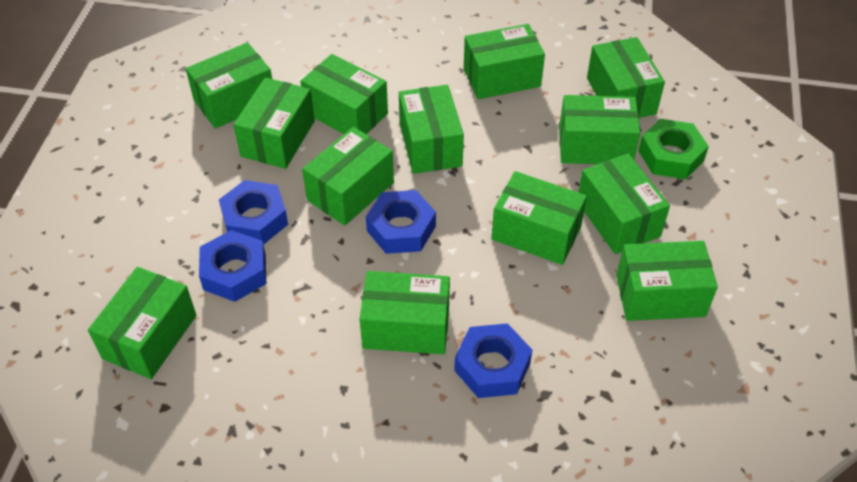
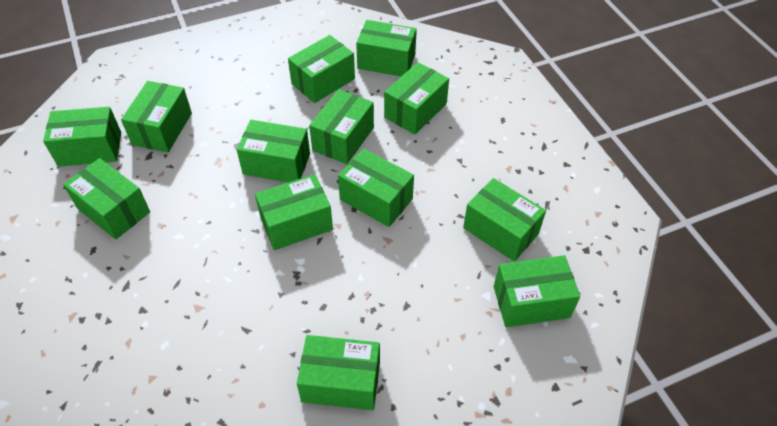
blue nut: [199,230,266,302] [219,180,288,245] [366,190,436,254] [454,323,532,398] = 4 -> none = 0
green nut: [638,119,709,179] = 1 -> none = 0

